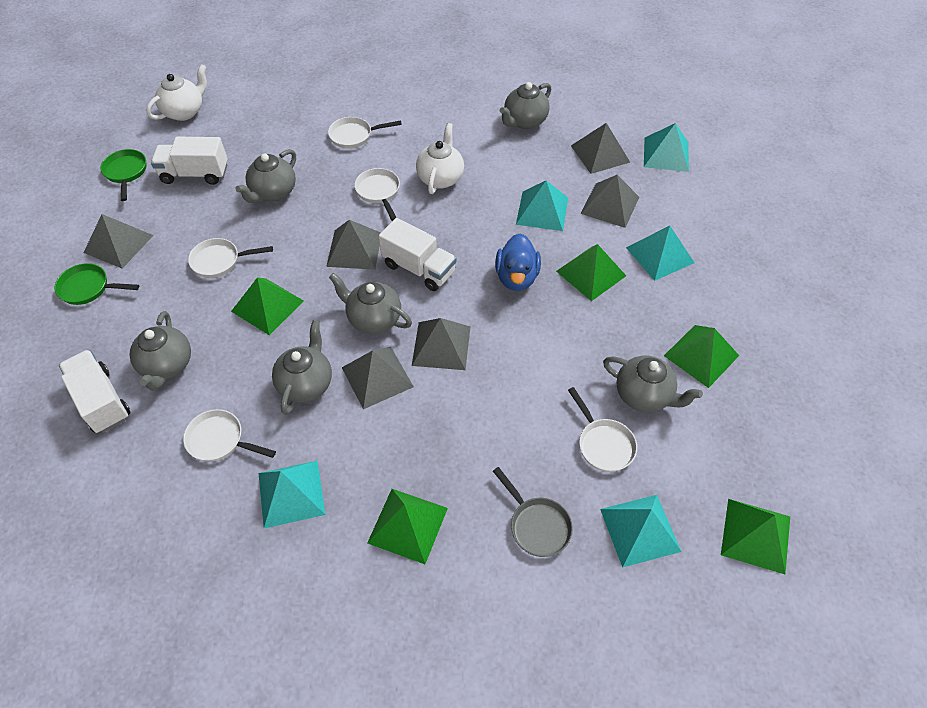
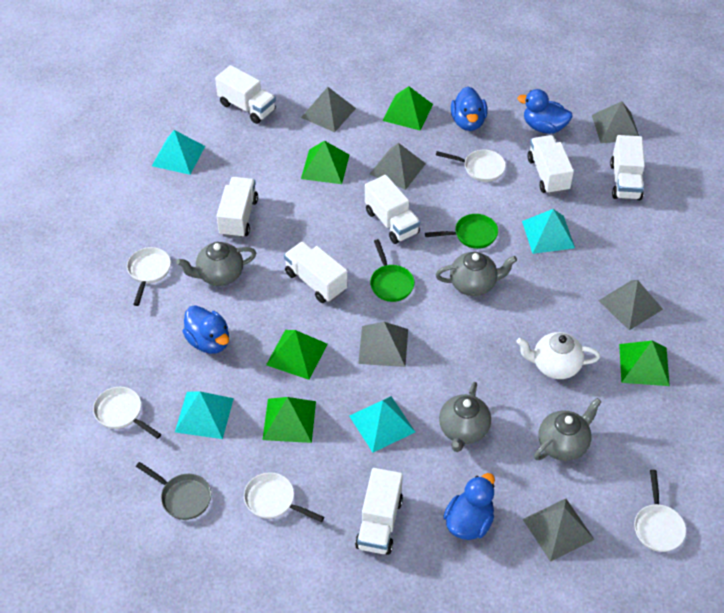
blue duck: [495,233,541,291] = 1 -> [182,305,229,354] [443,473,495,540] [451,87,487,131] [517,89,573,134] = 4
grey teapot: [129,311,191,391] [236,149,296,203] [272,320,332,415] [329,273,412,334] [500,82,552,129] [603,356,703,412] = 6 -> [176,242,256,286] [436,252,517,296] [439,382,491,452] [534,398,601,461] = 4
turquoise pyramid: [259,461,325,528] [516,181,568,231] [600,495,681,568] [626,225,695,281] [644,123,689,172] = 5 -> [152,130,205,175] [175,391,234,439] [349,396,415,452] [522,209,575,254] = 4
white teapot: [146,64,207,121] [416,123,464,194] = 2 -> [516,332,600,379] = 1
white truck: [59,349,130,433] [151,137,227,185] [379,218,457,291] = 3 -> [215,65,276,124] [217,177,258,238] [284,241,348,303] [355,468,403,555] [365,175,420,244] [527,135,574,195] [610,135,645,200] = 7

